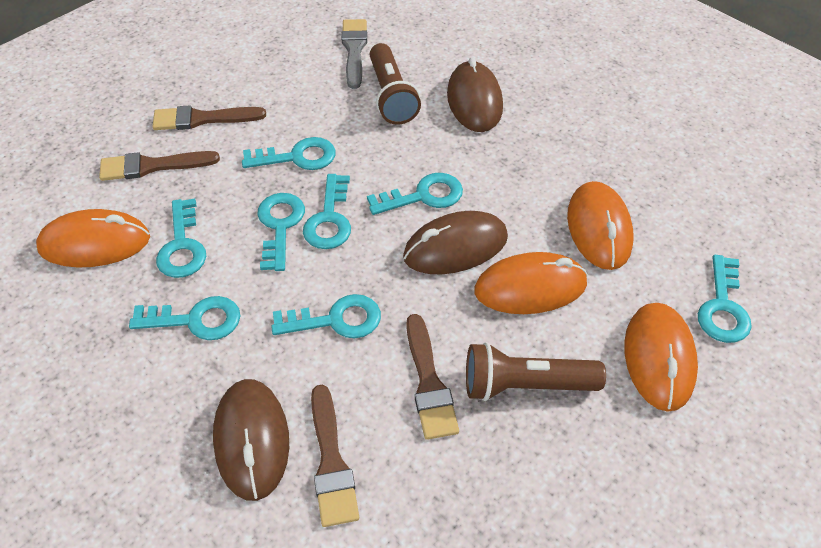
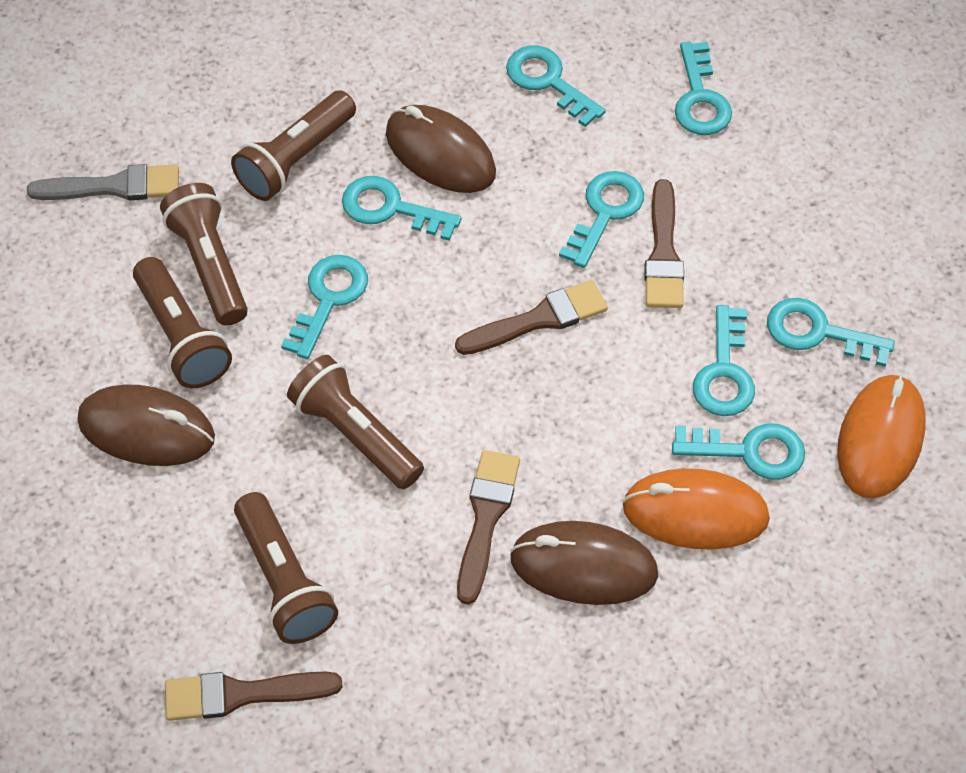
brown flashlight: [370,43,421,125] [466,342,606,401] = 2 -> [133,257,232,388] [160,183,248,326] [231,90,356,201] [234,492,338,644] [287,355,424,489] = 5
orange mouse: [36,209,150,267] [474,252,588,314] [567,181,633,270] [624,303,698,412] = 4 -> [622,468,770,550] [837,374,926,499] = 2

